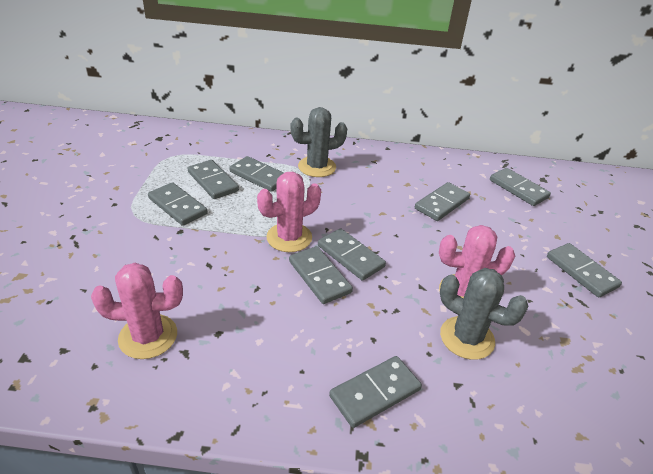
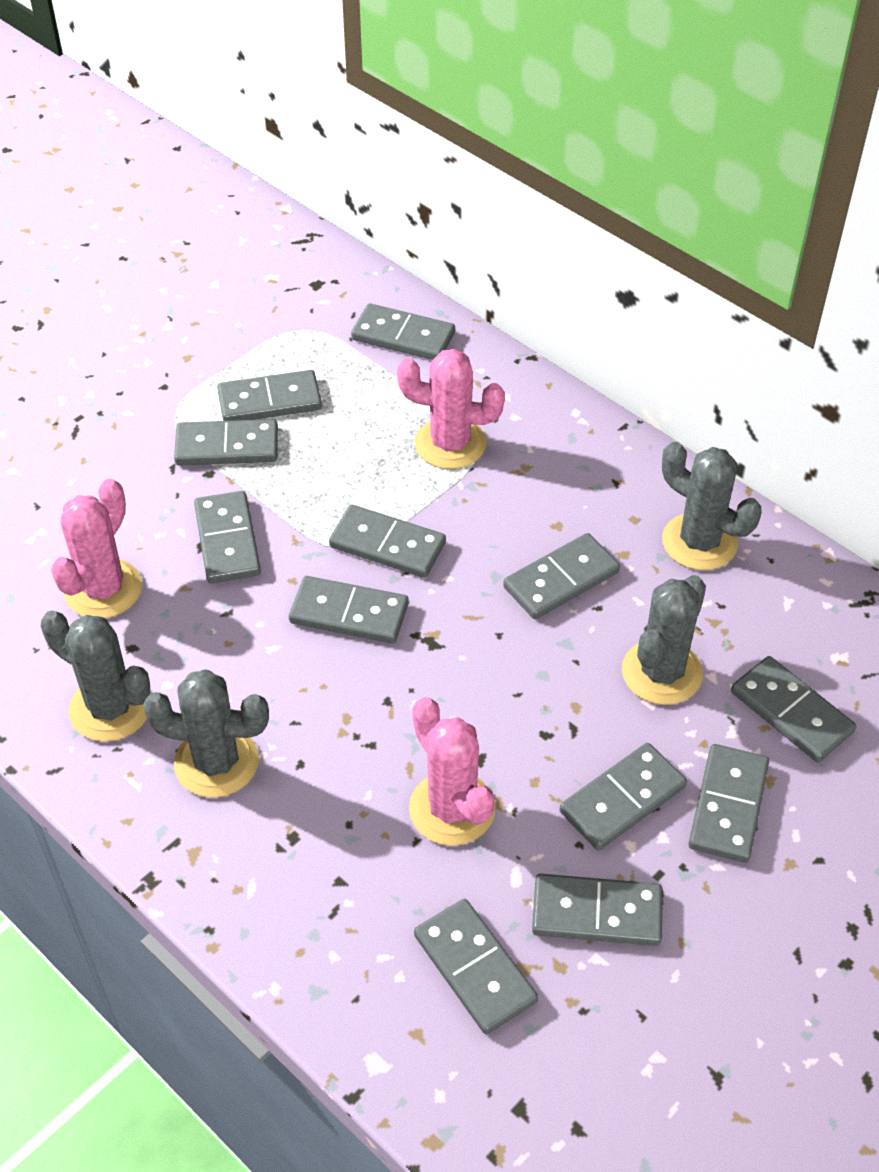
grey cactus: [291,107,347,177] [440,268,529,360] = 2 -> [41,610,150,742] [143,670,269,798] [622,575,706,705] [662,442,762,570] = 4
grey domino: [148,182,208,226] [188,160,239,199] [229,156,284,192] [289,246,353,304] [318,228,386,281] [329,356,422,428] [415,182,470,221] [490,168,551,206] [547,243,622,297] = 9 -> [174,419,278,466] [194,491,261,583] [217,370,322,421] [289,576,409,644] [329,505,446,578] [351,303,455,360] [414,899,538,1034] [503,533,620,619] [532,874,662,946] [560,743,687,850] [688,744,769,863] [731,656,856,762] = 12

